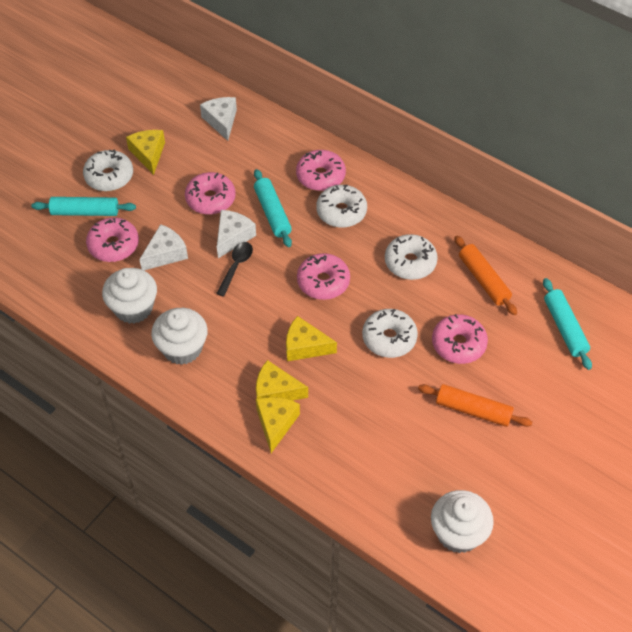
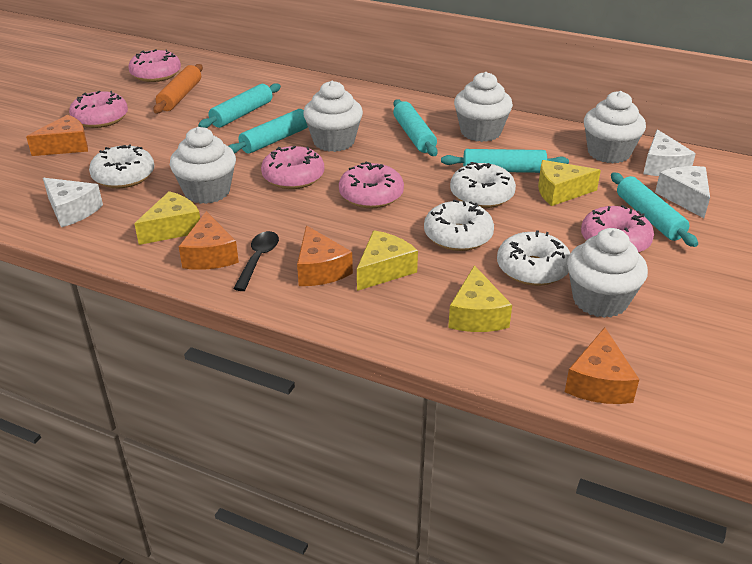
orange cheese: none = 0 -> [26,115,88,156] [179,211,239,270] [297,225,353,286] [565,327,639,404] = 4
orange rolling pin: [418,384,532,427] [454,236,517,315] = 2 -> [153,64,203,113] = 1
turquoise rolling pin: [31,197,136,216] [254,169,292,247] [543,278,592,370] = 3 -> [198,83,281,128] [229,109,308,154] [393,99,438,156] [441,149,569,173] [611,173,698,247] = 5
white cupcake: [102,268,157,324] [151,308,208,365] [431,490,494,553] = 3 -> [170,127,236,204] [303,81,363,152] [454,72,513,142] [567,228,648,318] [584,91,646,163] = 5

